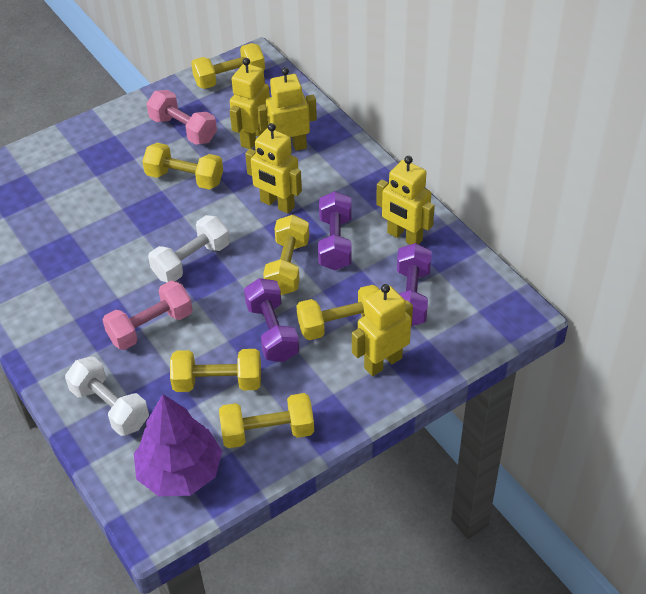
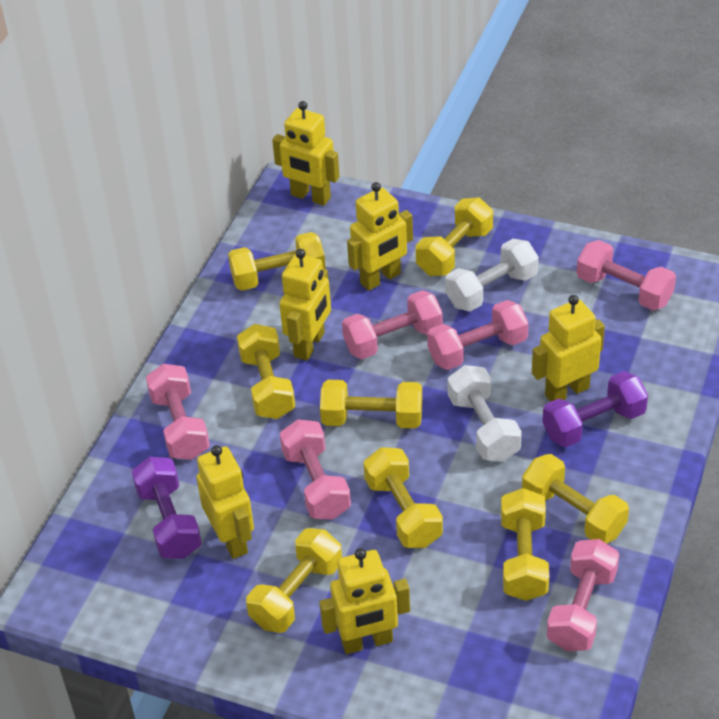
pink dumbbell: [103,281,193,350] [146,90,217,145] = 2 -> [146,364,210,460] [280,419,351,520] [342,290,443,359] [427,300,529,370] [547,539,619,651] [577,240,676,310] = 6
purple dumbbell: [244,278,299,362] [318,191,352,270] [397,243,432,326] = 3 -> [132,457,202,559] [542,371,648,447] = 2
purple tree: [134,394,222,496] = 1 -> none = 0
yellow dumbbell: [142,143,223,190] [170,349,261,392] [191,43,265,89] [219,393,314,448] [263,215,309,295] [296,285,380,340] = 6 -> [228,232,326,291] [237,324,295,419] [246,528,342,633] [320,380,422,429] [364,447,443,548] [416,198,493,276] [501,488,549,601] [522,454,629,544] = 8
yellow robot: [230,58,270,149] [245,123,302,214] [257,67,317,151] [352,284,413,376] [376,156,435,245] = 5 -> [196,445,254,559] [272,101,340,206] [279,249,331,361] [319,548,410,654] [347,182,413,291] [532,295,605,402] = 6

